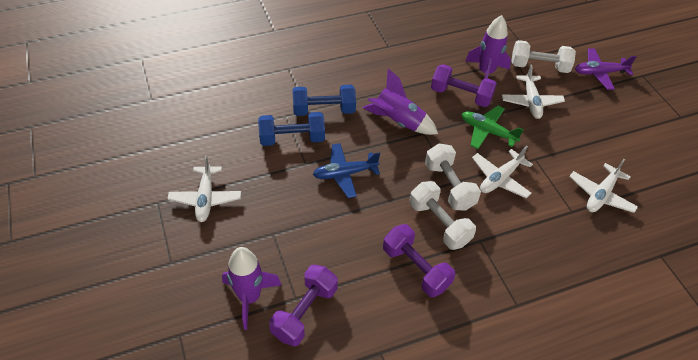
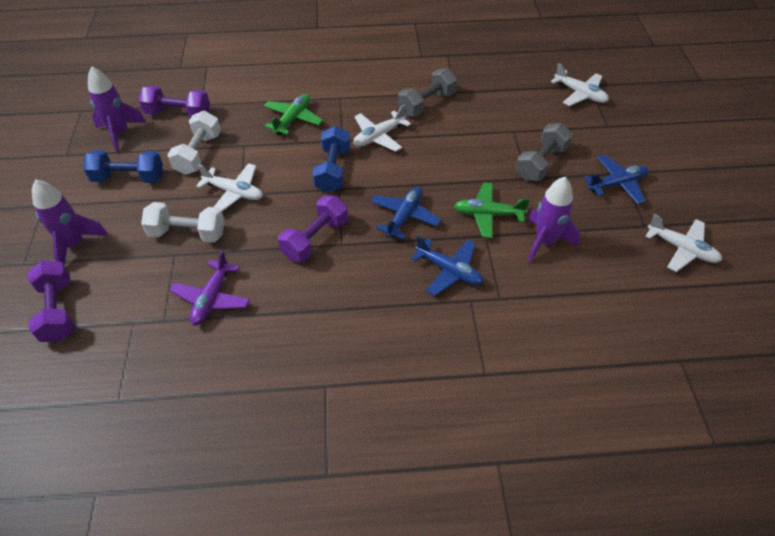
blue plane: [313,143,380,198] = 1 -> [371,187,441,239] [411,236,483,296] [583,155,648,204] = 3
green plane: [462,105,524,149] = 1 -> [264,94,323,135] [454,183,530,238] = 2
grey dumbbell: none = 0 -> [398,68,457,117] [516,123,573,181] = 2
white dumbbell: [409,181,476,250] [425,144,481,211] [511,40,576,73] = 3 -> [141,202,225,242] [167,111,221,175] = 2

